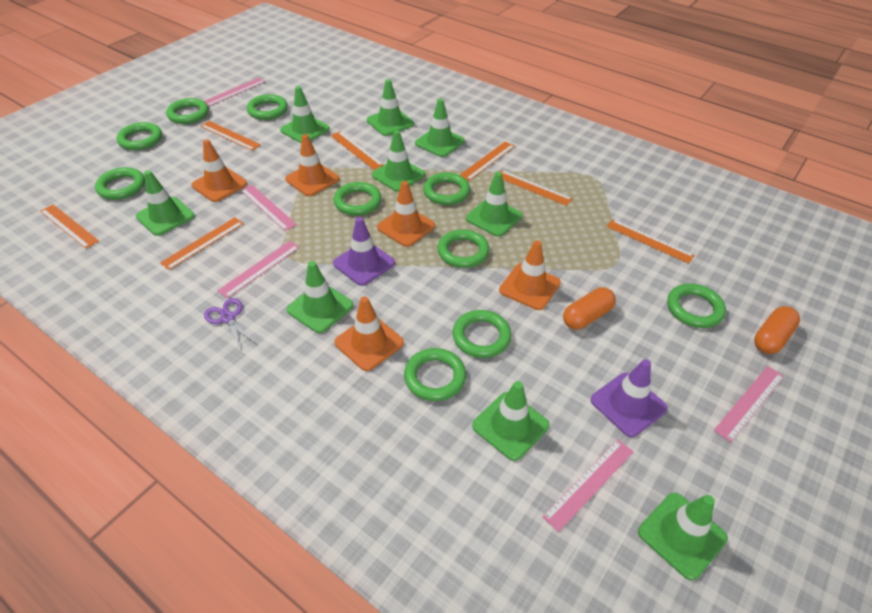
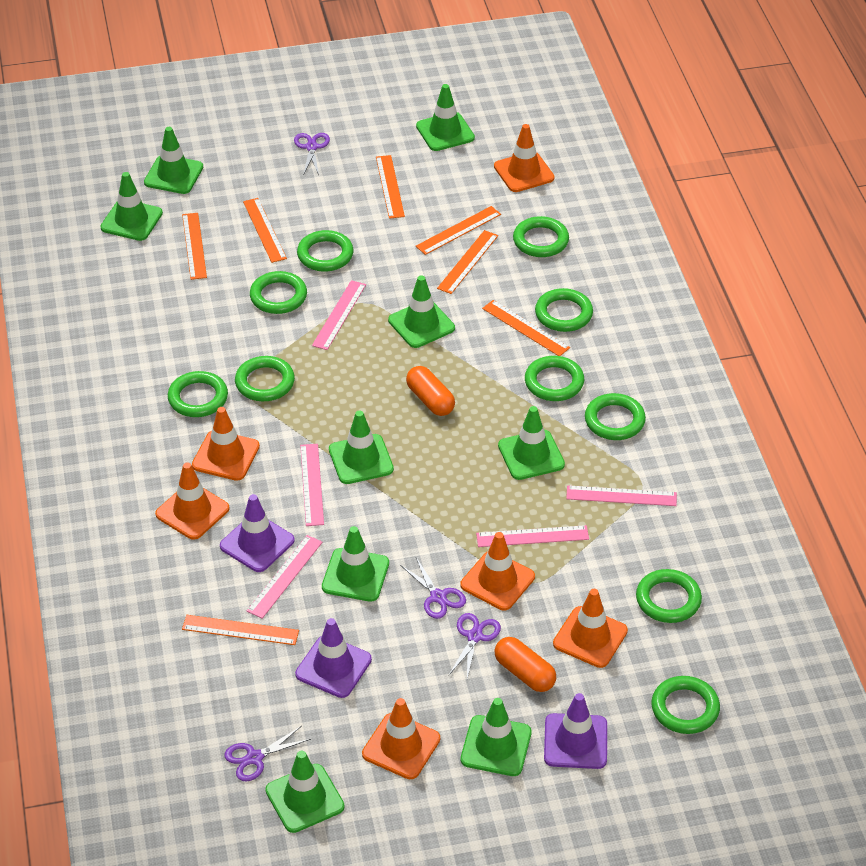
orange traffic cone: [191,139,247,202] [285,134,339,196] [334,297,404,371] [377,181,435,247] [499,240,561,310] = 5 -> [155,462,229,540] [192,407,260,481] [362,698,440,779] [460,532,535,610] [494,124,555,192] [553,589,628,668] = 6
purple scissors: [204,298,256,351] = 1 -> [225,726,311,781] [294,133,330,175] [400,558,466,619] [449,613,501,679] = 4
purple traffic cone: [333,217,395,286] [591,359,667,437] = 2 -> [220,494,295,572] [295,618,372,698] [544,693,607,769] = 3

